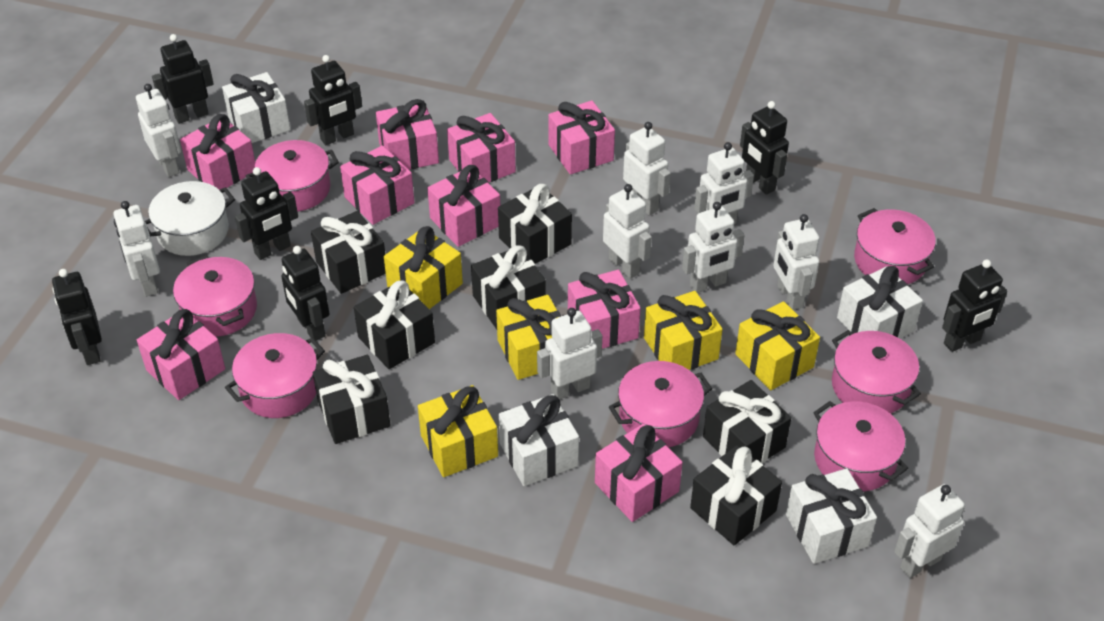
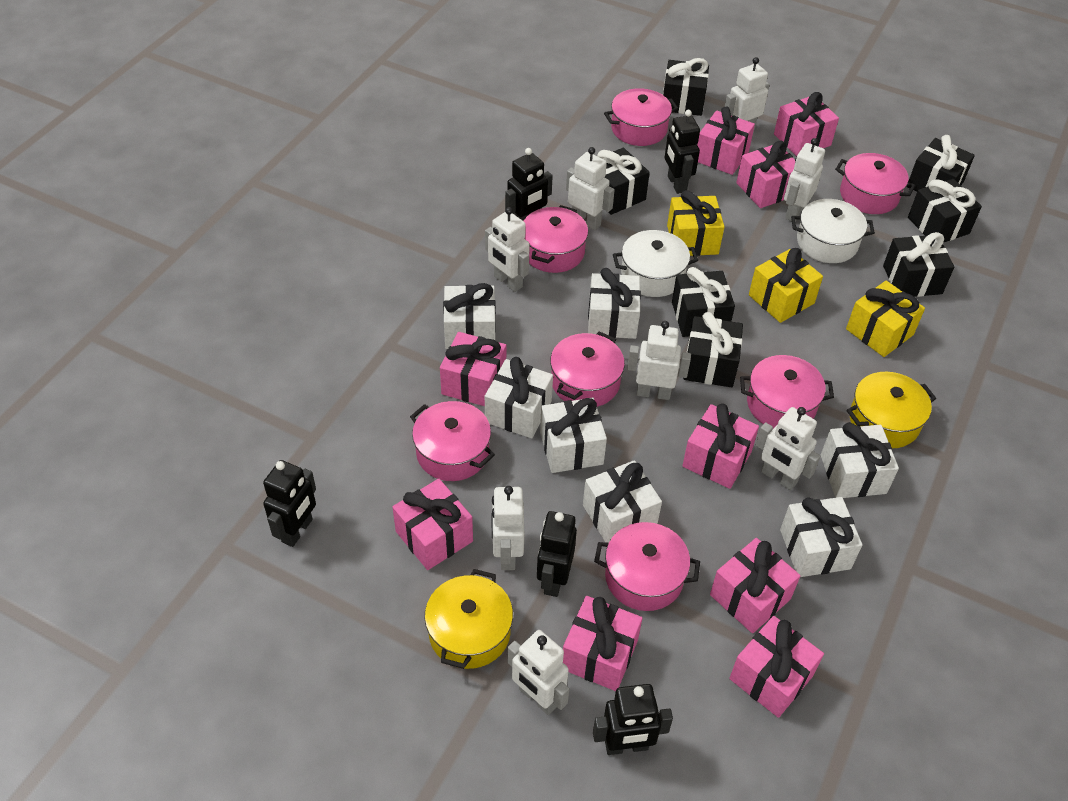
black robot: [52,269,102,365] [152,34,214,124] [235,167,298,260] [281,246,329,341] [304,55,362,145] [740,101,789,195] [942,259,1007,352] = 7 -> [263,460,316,547] [505,148,553,221] [537,511,577,597] [593,684,673,755] [665,110,700,194] = 5
white gift: [222,72,291,143] [499,394,579,486] [786,468,877,564] [837,266,923,338] = 4 -> [443,283,496,349] [485,357,553,438] [540,398,607,473] [583,460,662,543] [588,268,641,339] [780,497,862,577] [821,422,899,498] = 7
white pot: [145,181,235,256] = 1 -> [613,230,698,297] [791,199,875,263] = 2
white robot: [114,201,160,297] [136,84,181,177] [537,308,602,399] [603,184,652,279] [623,122,671,216] [682,202,745,293] [694,142,754,224] [773,214,819,310] [894,484,965,578] = 9 -> [485,207,530,292] [491,486,524,570] [507,630,569,715] [566,147,615,231] [627,321,691,400] [725,57,770,130] [756,407,820,490] [784,138,825,222] = 8
yellow gift: [384,226,463,309] [418,385,498,477] [496,295,561,380] [644,291,723,370] [735,301,820,390] = 5 -> [667,190,724,256] [749,248,823,323] [846,281,925,357] = 3
yellow pot: none = 0 -> [425,569,513,669] [846,372,936,448] = 2

